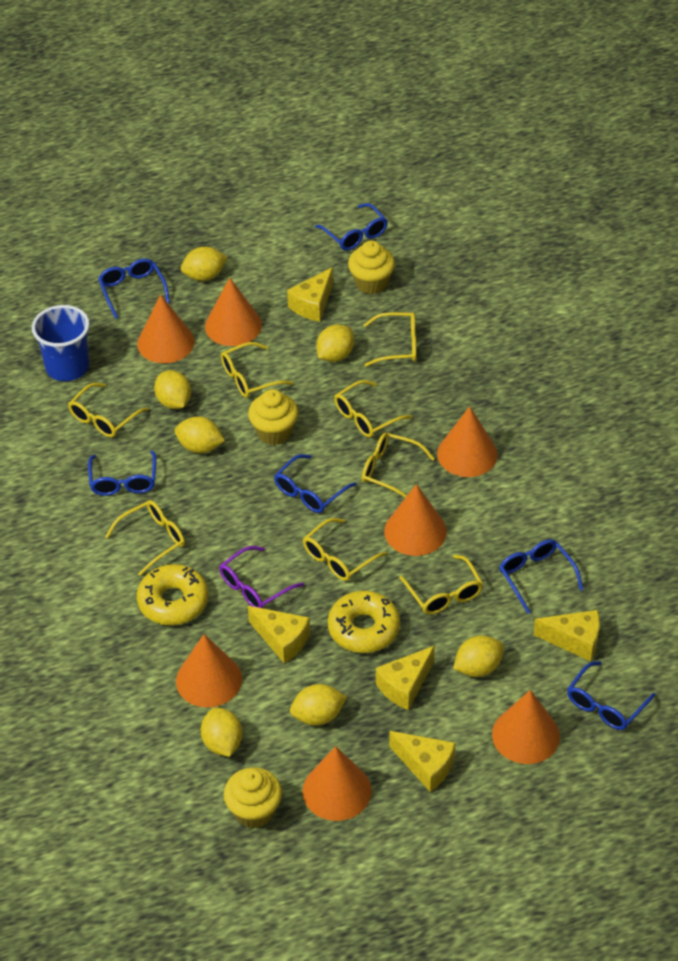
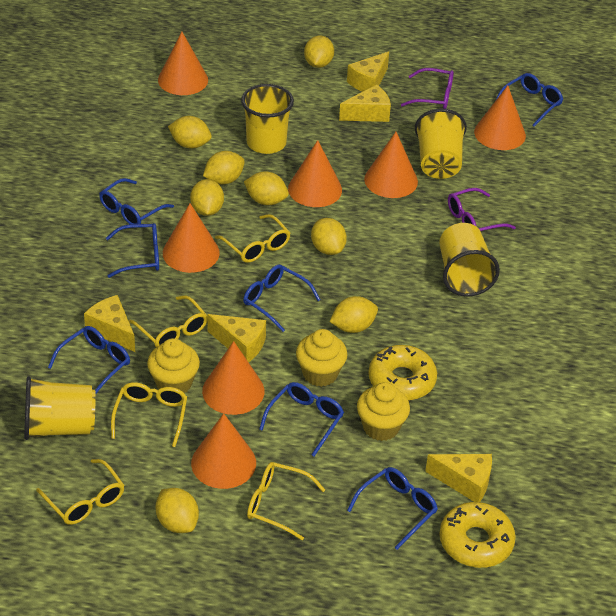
blue cup: [32,305,90,381] = 1 -> none = 0
blue glasses: [88,451,156,496] [98,258,170,319] [274,454,357,513] [315,203,388,250] [499,539,583,614] [567,661,655,730] = 6 -> [48,326,130,394] [99,178,174,224] [106,223,159,278] [243,264,320,332] [259,382,344,456] [347,467,438,550] [495,73,563,127] = 7
purple glasses: [219,546,304,608] = 1 -> [401,68,454,109] [448,188,516,231] = 2
yellow cup: none = 0 -> [24,376,96,440] [241,84,294,154] [415,109,467,179] [439,223,500,297] = 4
yellow glasses: [68,383,149,438] [105,500,185,576] [221,342,293,398] [303,518,387,581] [334,380,412,438] [362,432,435,498] [364,312,417,367] [399,555,483,614] = 8 -> [36,459,124,525] [111,382,187,447] [128,295,207,347] [215,214,290,263] [247,462,325,540] = 5
yellow lemon: [154,370,191,409] [175,416,225,453] [181,247,228,281] [201,707,242,757] [290,684,347,726] [316,324,354,362] [453,635,504,677] = 7 -> [155,488,199,533] [168,116,212,148] [190,179,224,216] [203,151,245,184] [244,172,289,205] [304,35,334,68] [311,218,347,255] [330,296,378,333] = 8

